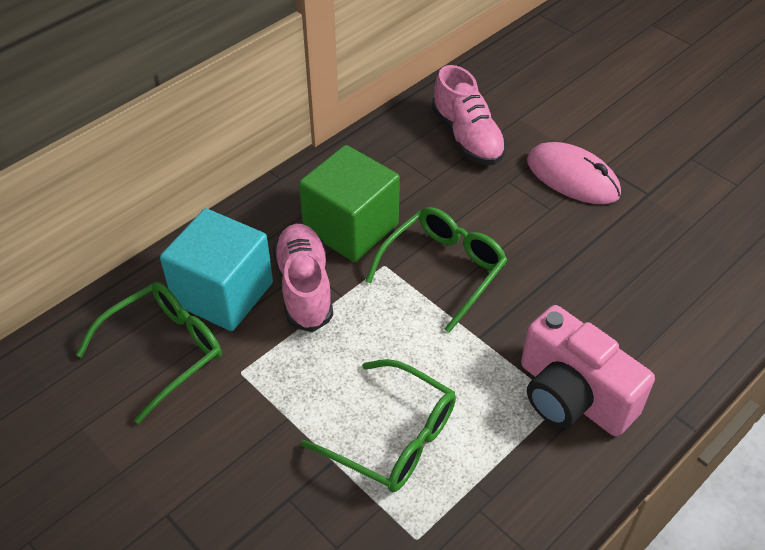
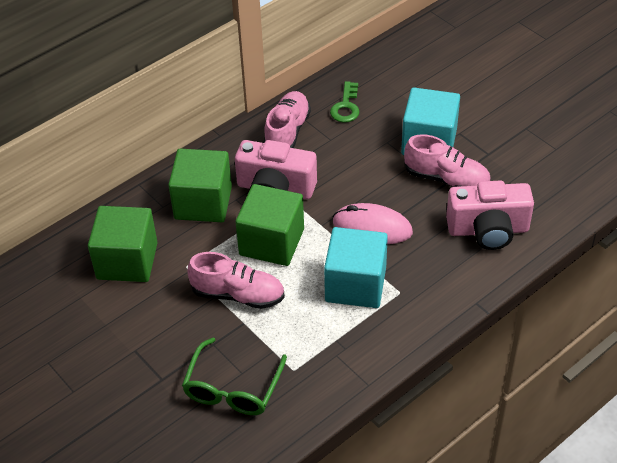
green cube: [299,145,400,262] = 1 -> [88,206,158,282] [168,149,232,222] [235,184,304,266] = 3
green glasses: [76,282,222,424] [301,359,456,492] [365,207,508,333] = 3 -> [182,337,287,415] = 1
green key: none = 0 -> [330,81,359,123] = 1
pink camera: [521,305,655,436] = 1 -> [235,140,317,199] [446,180,534,250] = 2
pink shoe: [273,224,333,332] [432,65,506,165] = 2 -> [188,252,285,309] [263,91,311,148] [404,134,491,187] = 3
turquoise cube: [160,208,273,331] = 1 -> [324,227,388,308] [401,87,460,155] = 2

